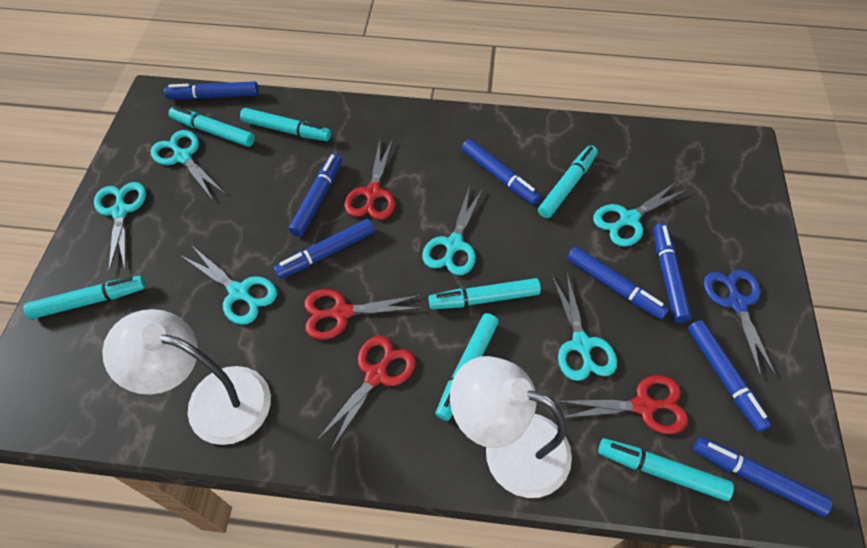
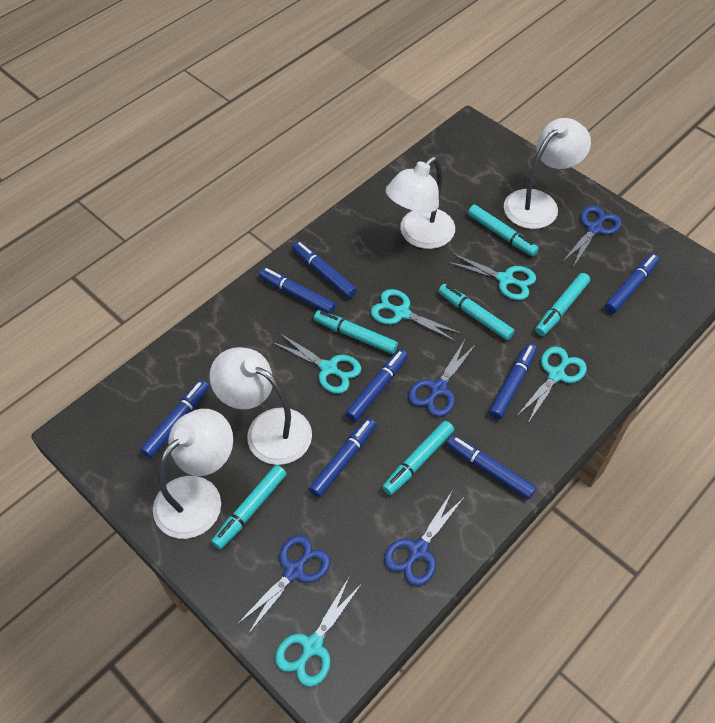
blue scissors: [704,270,776,378] = 1 -> [237,535,330,635] [384,491,464,586] [408,340,476,417] [563,206,621,267] = 4
red scissors: [304,289,423,340] [316,336,416,451] [344,139,395,220] [555,375,688,434] = 4 -> none = 0
turquoise marker: [23,276,146,319] [169,106,255,147] [240,108,331,141] [429,278,541,310] [436,313,499,421] [538,145,598,218] [598,438,734,501] = 7 -> [211,465,287,549] [314,310,398,354] [382,421,454,495] [439,284,515,340] [468,205,539,256] [535,273,590,336] = 6
turquoise scissors: [94,182,146,271] [150,130,224,200] [180,246,277,325] [422,188,483,275] [552,273,617,381] [593,182,688,247] = 6 -> [272,333,361,394] [275,578,361,687] [371,289,462,342] [447,253,536,300] [516,346,587,423] = 5
white lamp: [102,309,271,445] [450,356,572,498] = 2 -> [153,409,233,539] [209,347,312,465] [386,156,455,249] [504,118,591,229] = 4

